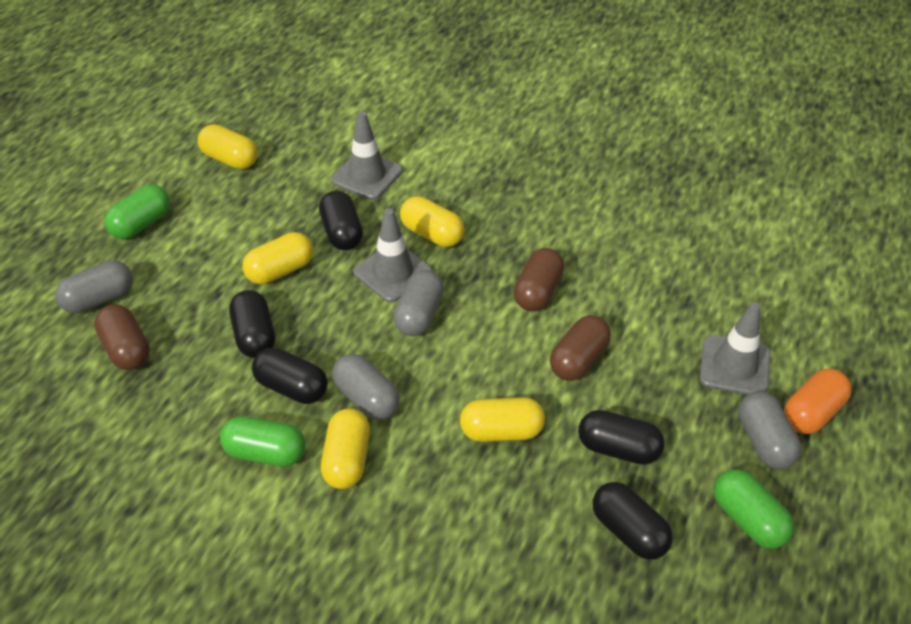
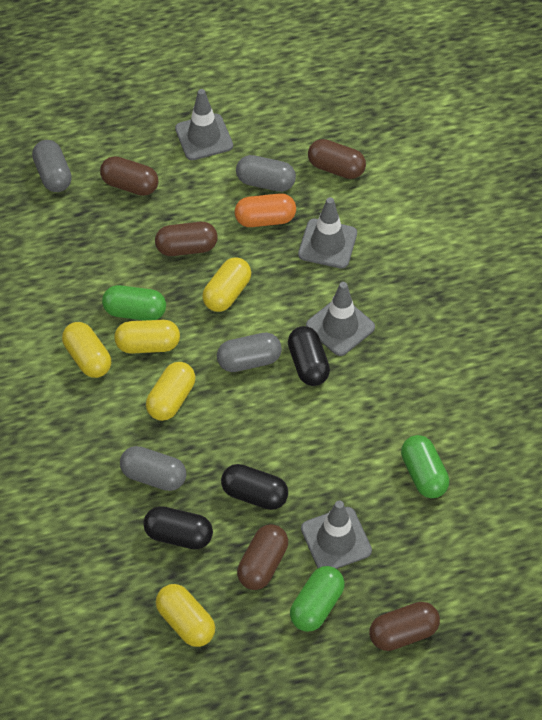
black capsule: [229,290,275,358] [252,348,328,404] [319,190,363,250] [578,410,665,465] [593,482,673,560] = 5 -> [143,506,213,549] [221,464,288,510] [288,326,330,386] = 3
brown capsule: [94,304,150,370] [514,248,564,311] [550,315,611,381] = 3 -> [100,156,158,196] [155,222,218,256] [237,524,288,590] [308,139,366,179] [369,602,440,651] = 5
grey traffic cone: [331,112,403,200] [353,208,432,302] [700,302,770,395] = 3 -> [175,89,233,160] [298,197,357,269] [301,501,372,569] [306,282,375,356] = 4

